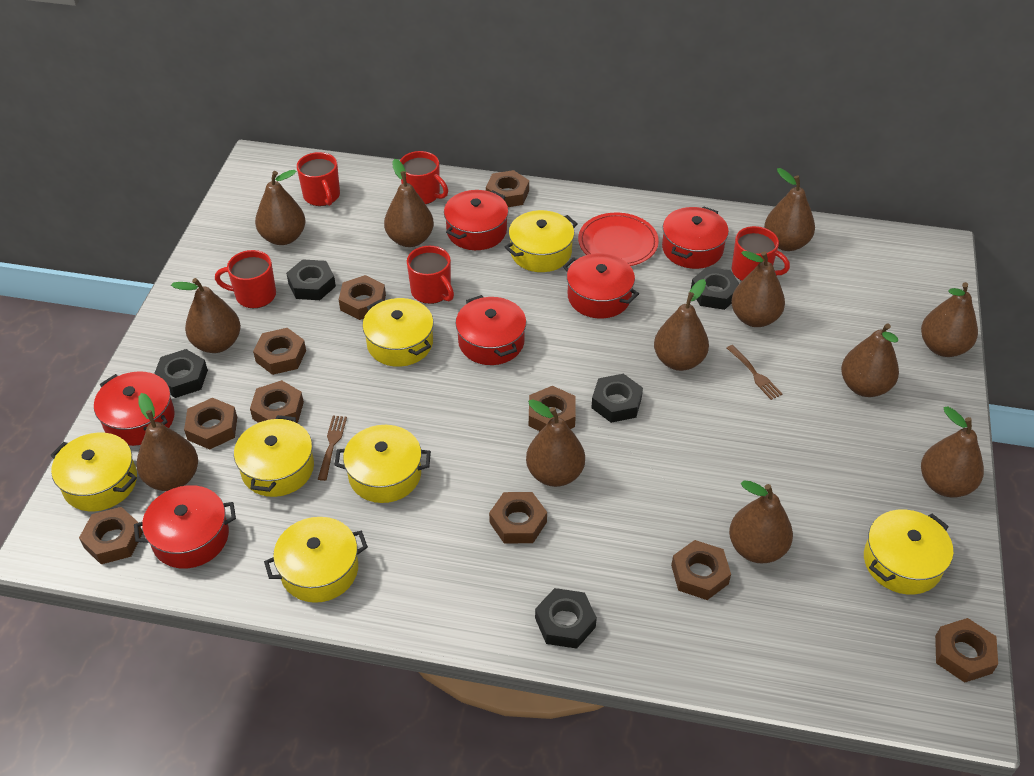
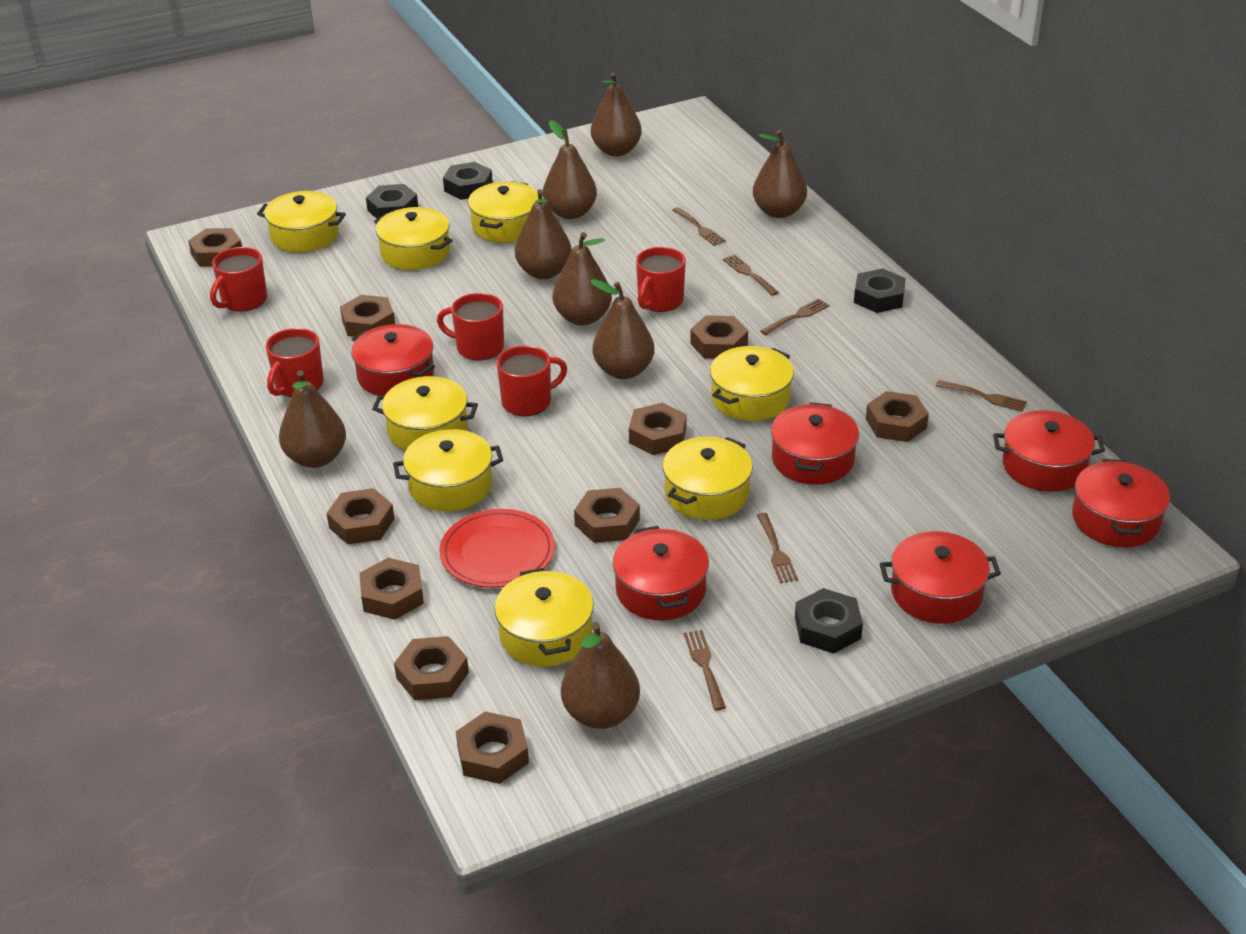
black nut: [154,349,208,398] [286,259,336,300] [535,588,597,649] [591,374,643,423] [691,267,739,310] = 5 -> [366,184,418,219] [443,162,493,200] [795,588,863,654] [854,268,906,313] = 4
brown fork: [318,416,347,481] [727,345,782,400] = 2 -> [672,207,726,246] [684,630,726,710] [723,255,779,296] [757,513,798,583] [760,299,829,335] [936,380,1027,412] = 6
brown pear: [137,393,198,491] [171,278,241,353] [255,170,305,245] [384,159,434,247] [526,399,585,487] [654,279,709,371] [729,480,793,564] [731,251,785,327] [764,168,815,251] [841,323,899,397] [921,282,978,357] [921,406,984,498] = 12 -> [279,370,346,468] [515,189,572,279] [543,120,597,219] [553,232,612,325] [561,622,640,729] [590,279,654,379] [591,72,642,156] [753,130,807,218] = 8
yellow pot: [50,433,137,511] [234,415,314,497] [264,517,368,603] [335,425,431,503] [362,298,434,367] [505,210,577,272] [864,509,953,595] = 7 -> [257,191,346,253] [372,376,478,451] [374,207,453,270] [393,429,503,511] [468,181,538,243] [494,568,594,667] [662,437,753,520] [710,346,794,421] = 8

